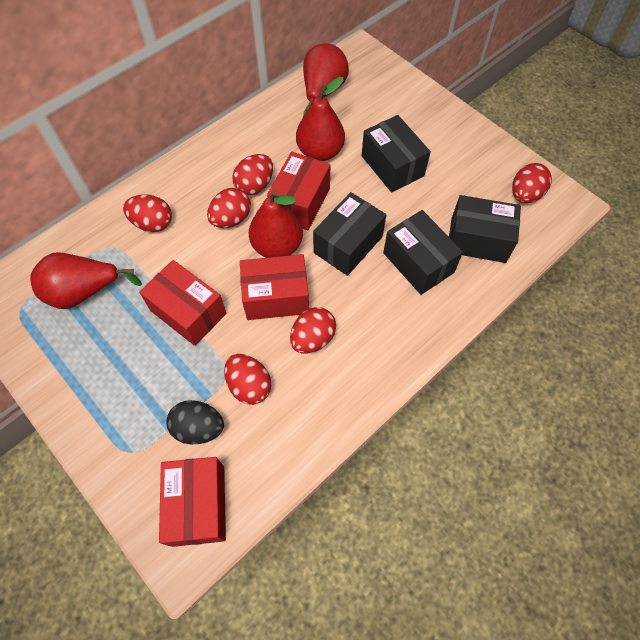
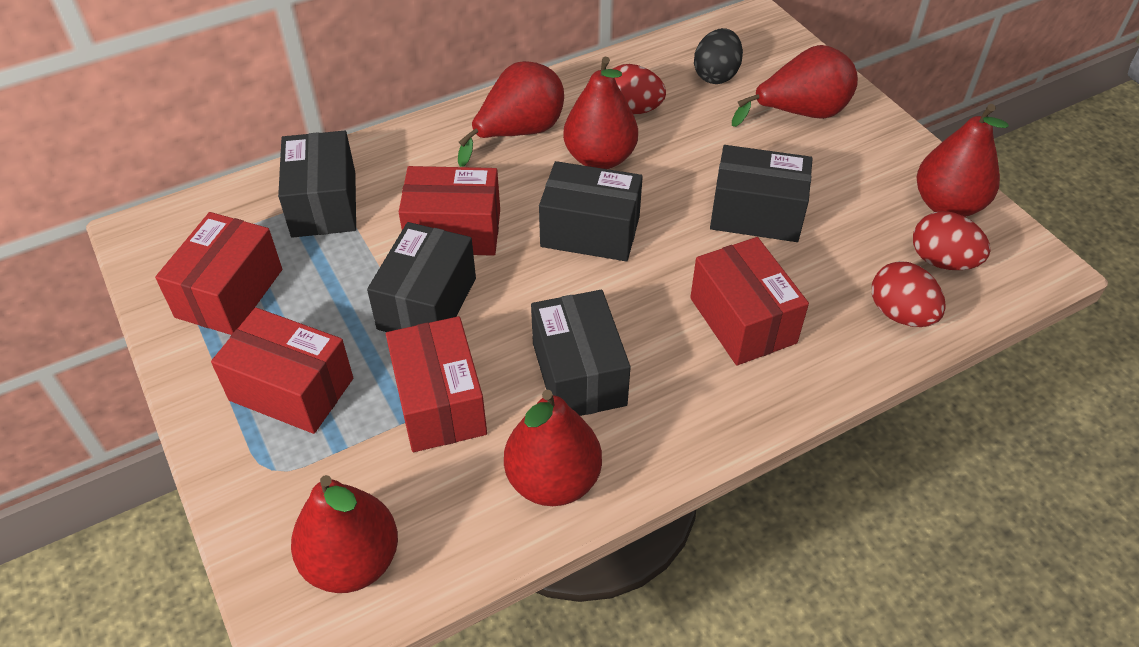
black box: [313,192,386,276] [361,115,431,193] [383,210,463,295] [449,195,521,263] = 4 -> [278,131,356,238] [367,222,476,332] [531,290,631,416] [539,161,643,261] [710,145,813,242] = 5
red box: [139,260,226,346] [159,457,226,547] [240,254,309,320] [267,152,331,230] = 4 -> [155,212,282,335] [211,307,353,434] [386,316,487,452] [399,166,500,256] [690,237,809,365] = 5
red egg: [123,194,172,232] [207,188,251,228] [224,354,271,405] [233,154,273,195] [290,307,336,353] [512,163,552,203] = 6 -> [613,64,666,114] [872,261,946,327] [913,211,991,270] = 3
red pear: [30,252,142,309] [249,190,303,258] [296,77,345,161] [303,43,349,117] = 4 -> [291,475,398,593] [458,61,564,167] [504,390,602,506] [563,57,638,169] [732,45,858,127] [917,104,1009,217] = 6

